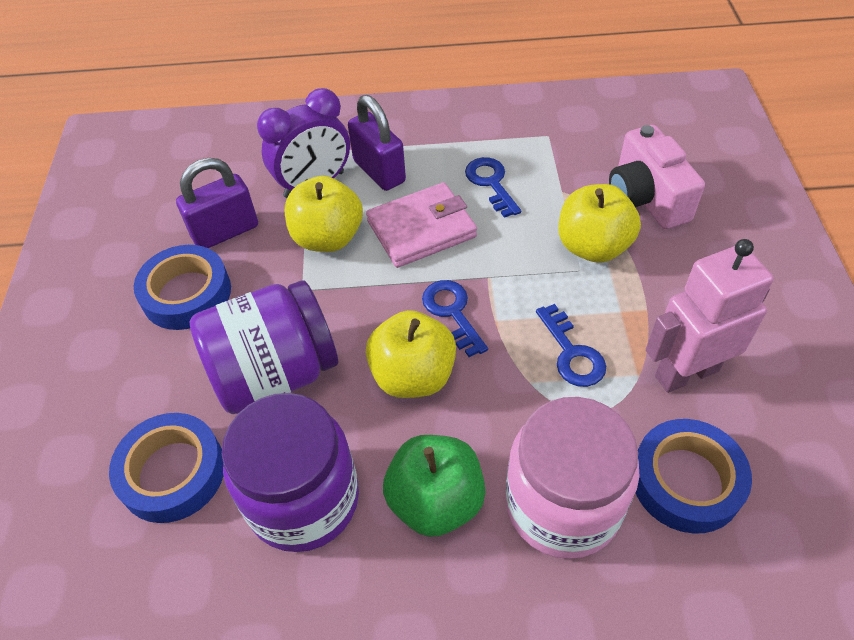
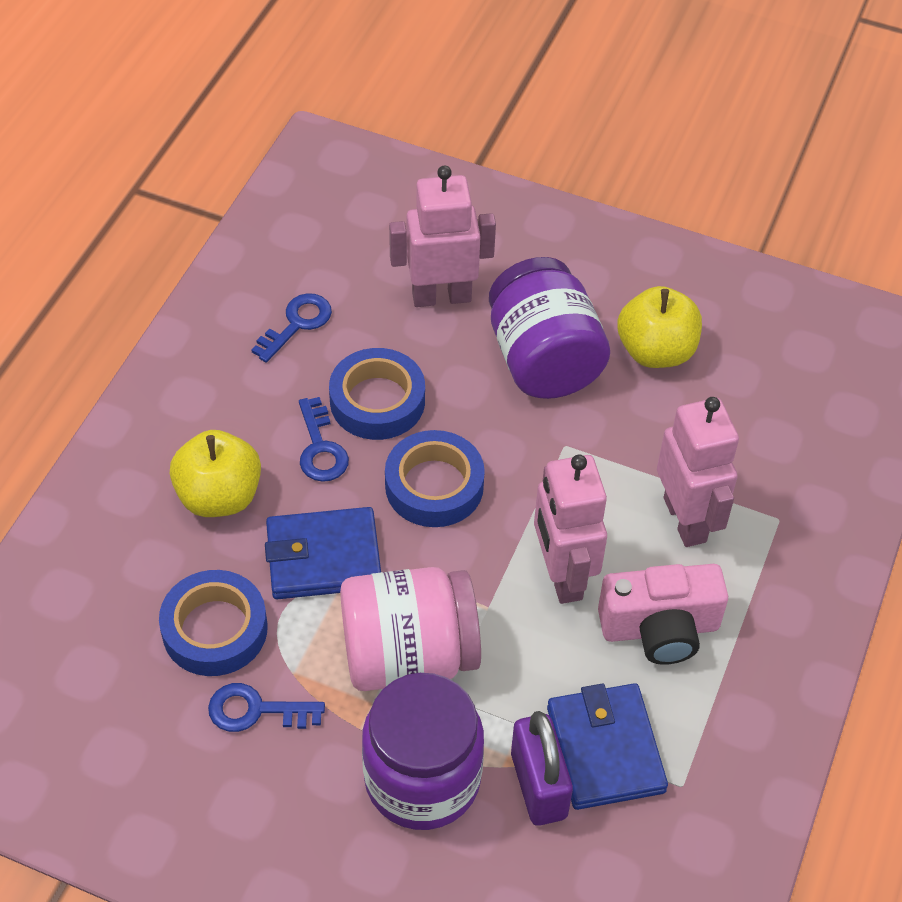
blue wallet: none = 0 -> [265,507,381,599] [547,683,668,810] = 2
green apple: [383,435,486,537] = 1 -> none = 0
pink robot: [646,239,774,393] = 1 -> [389,166,496,307] [534,454,607,604] [657,397,739,547] = 3
pink wallet: [366,182,477,268] = 1 -> none = 0
purple clock: [257,88,350,198] = 1 -> none = 0
purple padlock: [176,158,258,248] [348,95,406,191] = 2 -> [511,711,573,826] = 1
yellow apple: [285,176,363,252] [366,310,456,398] [559,184,641,263] = 3 -> [170,430,261,517] [617,286,702,368] = 2

